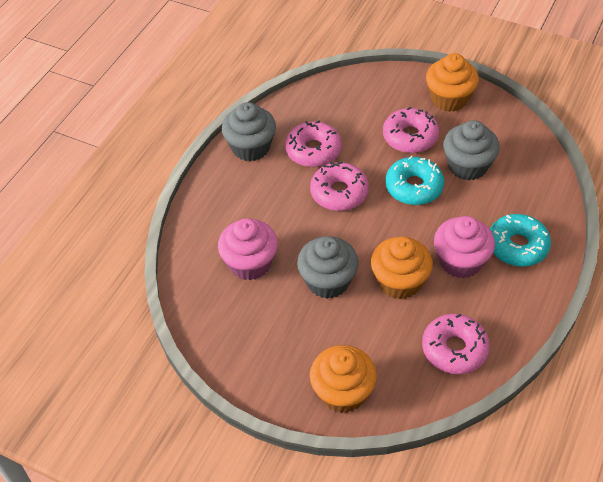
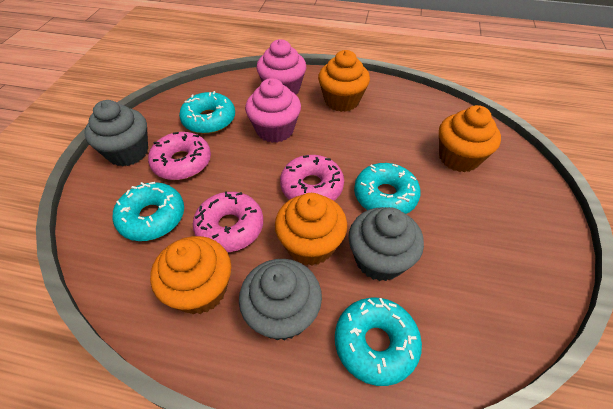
orange cupcake: [310,345,377,413] [371,237,433,299] [426,53,479,112] = 3 -> [150,236,231,314] [275,193,347,266] [318,50,370,112] [439,105,501,172] = 4
pink donut: [285,121,342,167] [310,162,369,211] [383,107,439,153] [422,314,490,374] = 4 -> [148,132,211,180] [193,191,263,252] [280,155,344,201] = 3
turquoise donut: [385,156,444,205] [490,214,551,267] = 2 -> [113,182,184,241] [179,91,235,134] [335,298,422,386] [354,163,421,214] = 4

